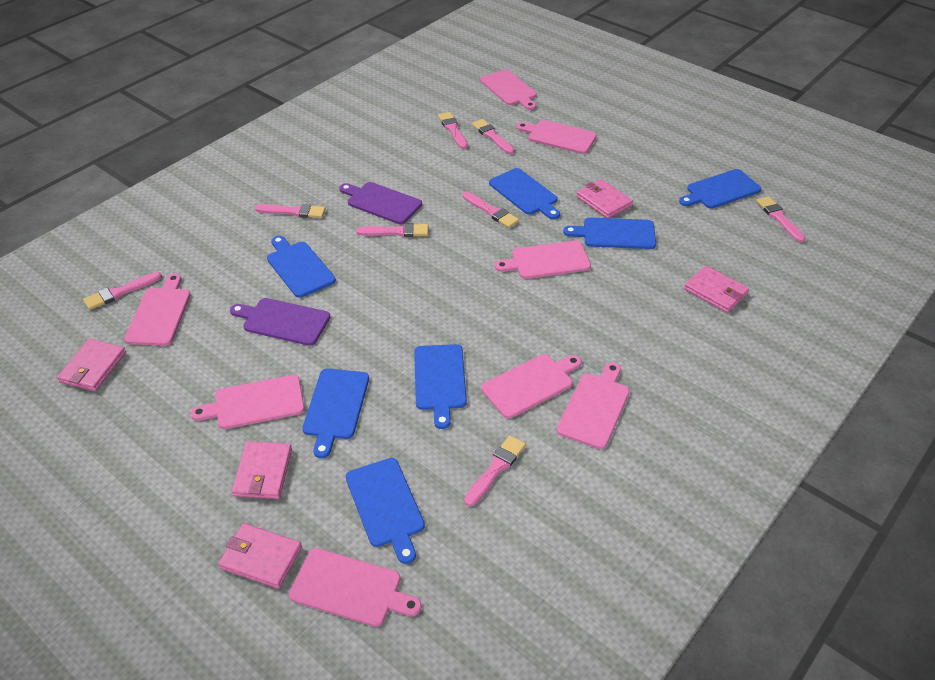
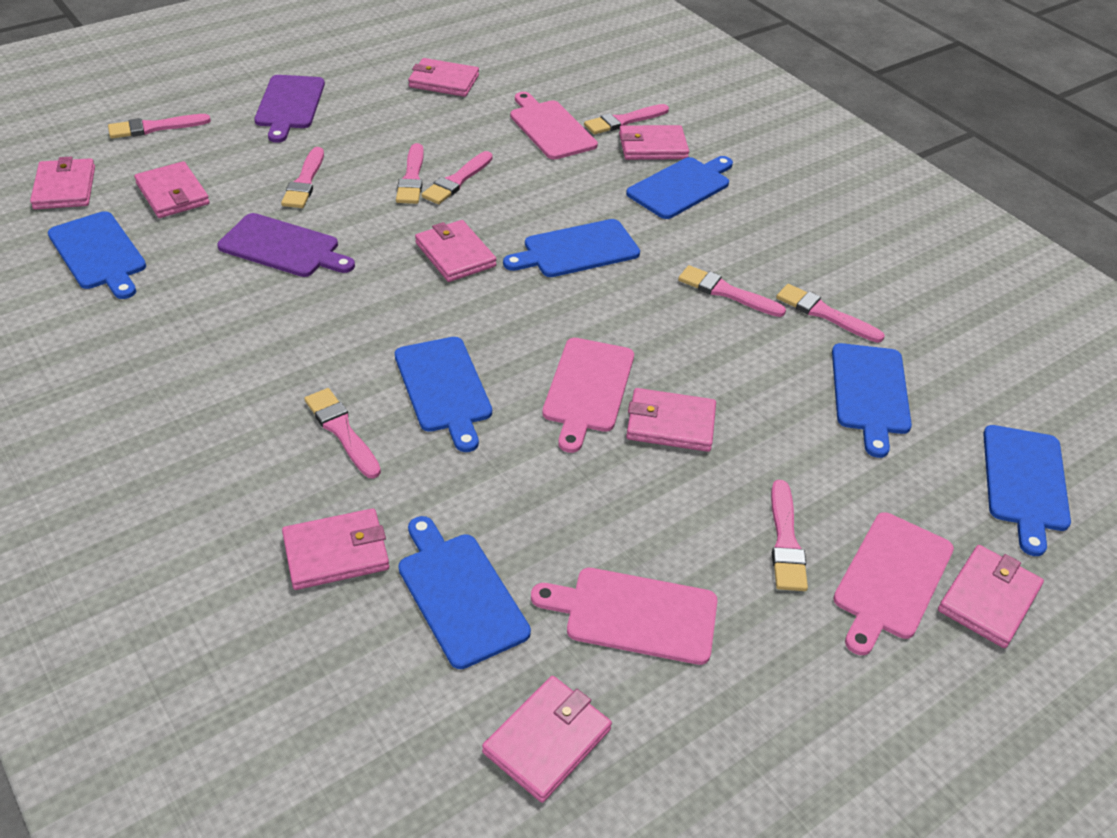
pink brush: [83,272,162,310] [255,204,326,218] [356,223,428,237] [438,112,468,149] [463,192,519,228] [464,435,526,506] [472,119,515,154] [756,196,805,243] = 8 -> [108,114,211,138] [281,147,324,208] [304,388,381,479] [396,143,424,204] [421,151,493,204] [584,104,669,134] [678,265,786,317] [771,480,808,591] [776,284,885,343] = 9
pink cutting board: [124,273,191,346] [190,375,305,429] [289,548,422,627] [480,70,537,110] [481,354,582,419] [495,240,591,279] [516,120,597,154] [557,362,630,449] = 8 -> [510,92,598,160] [531,568,717,665] [542,338,634,453] [833,512,954,655] = 4
pink wallet: [57,339,126,391] [218,523,302,589] [232,441,292,499] [576,179,633,218] [684,266,749,313] = 5 -> [30,157,95,209] [134,161,210,218] [282,508,389,590] [408,58,479,97] [415,220,497,282] [482,676,612,803] [619,125,689,160] [626,388,716,452] [938,545,1044,648] = 9

